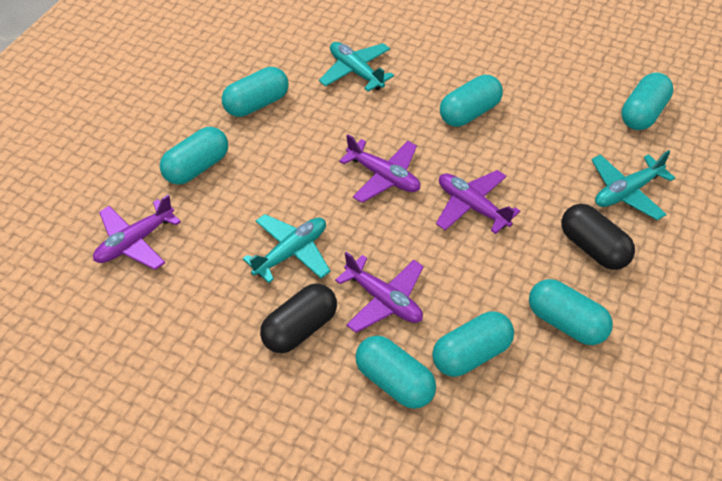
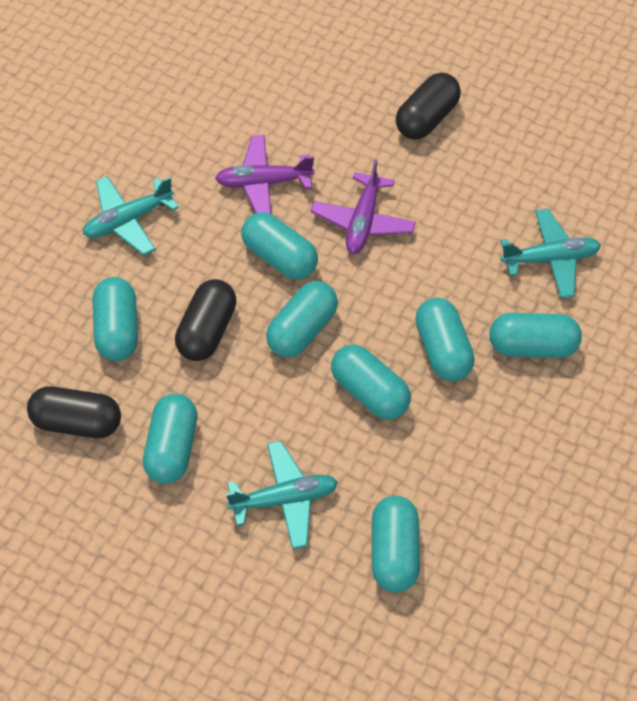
black capsule: [260,284,337,353] [561,204,635,270] = 2 -> [27,386,121,438] [175,279,237,361] [396,73,461,140] = 3
purple plane: [93,194,181,270] [335,251,424,333] [339,134,420,203] [436,170,520,234] = 4 -> [215,135,314,214] [311,159,416,254] = 2
turquoise capsule: [160,127,228,185] [221,67,289,117] [355,335,436,409] [432,311,514,377] [440,75,503,127] [529,279,613,345] [621,73,673,130] = 7 -> [93,277,138,361] [143,394,197,484] [241,212,318,280] [266,281,338,357] [331,345,411,420] [372,496,420,592] [415,298,475,381] [489,313,582,358] = 8

